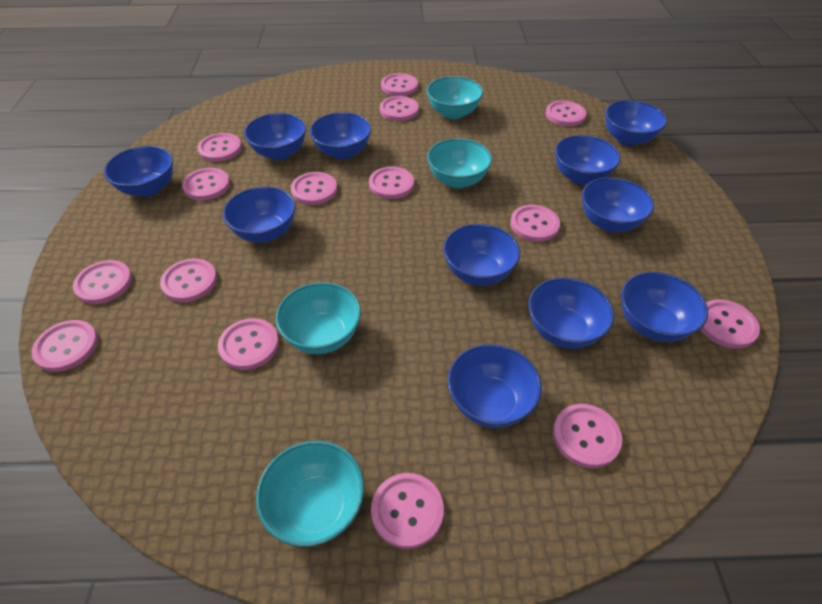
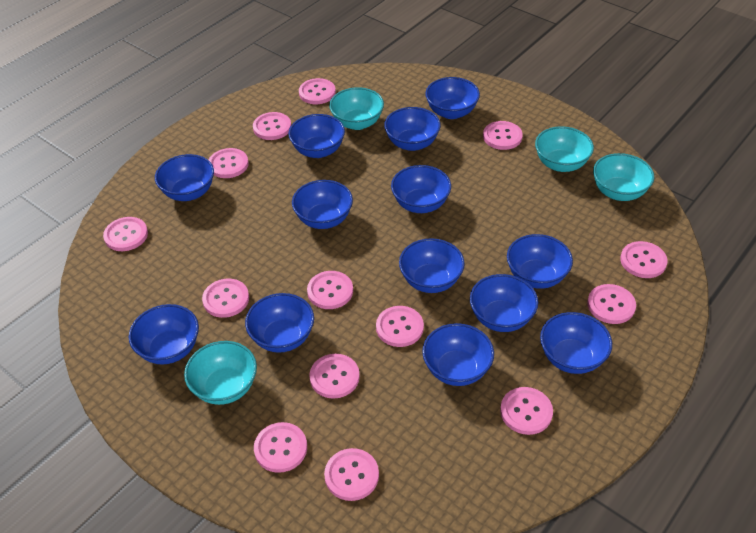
blue bowl: [104,146,173,197] [223,186,296,243] [244,113,306,160] [310,112,371,159] [443,224,520,286] [447,344,542,428] [528,277,614,349] [554,135,621,185] [582,177,654,232] [605,100,667,146] [621,272,708,342] = 11 -> [129,304,199,365] [155,154,214,201] [245,293,314,353] [288,114,345,158] [292,180,353,229] [384,107,441,151] [391,165,451,213] [399,238,465,293] [422,323,494,386] [425,77,480,119] [470,274,538,332] [507,234,573,289] [540,312,612,374] = 13
pink button: [32,320,98,372] [73,260,132,304] [160,259,217,302] [182,168,230,201] [197,133,242,162] [218,318,279,370] [291,172,337,205] [369,167,414,199] [371,473,444,549] [380,96,419,121] [381,73,418,96] [510,205,560,242] [546,101,586,126] [553,404,622,468] [700,299,760,349] = 15 -> [103,217,148,251] [202,279,249,318] [209,148,249,178] [253,112,291,140] [254,422,307,473] [299,78,336,104] [307,271,353,309] [309,354,360,399] [324,448,379,501] [376,306,424,347] [483,121,523,150] [500,387,553,435] [587,284,636,324] [620,241,668,278] = 14

